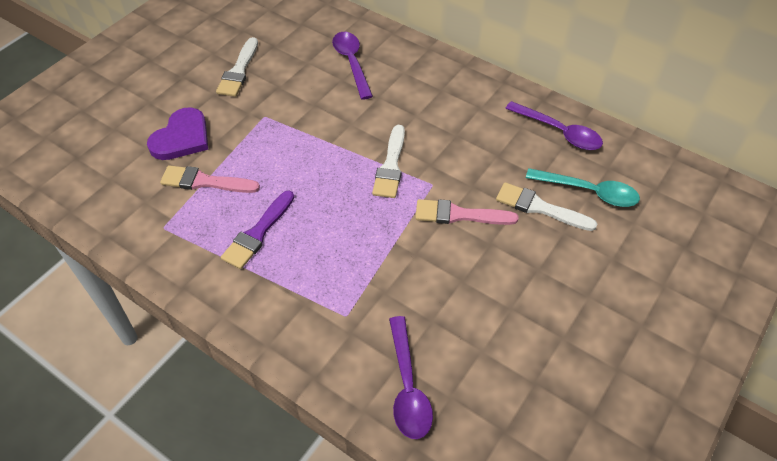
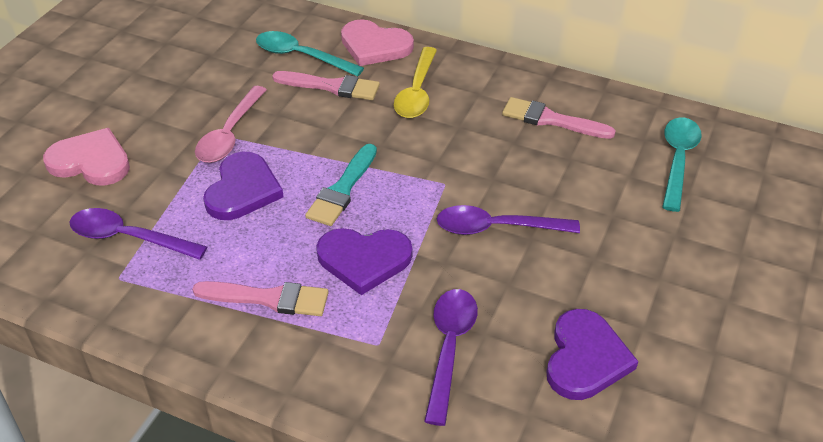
pink brush: [160,165,260,193] [415,199,518,225] = 2 -> [192,281,329,316] [272,71,380,100] [502,97,616,139] = 3
pink heart: none = 0 -> [43,128,130,186] [341,19,414,66] = 2
pink spoon: none = 0 -> [195,86,267,163] = 1
purple brush: [221,190,294,269] = 1 -> none = 0
purple heart: [147,108,208,160] = 1 -> [203,152,284,220] [316,228,412,295] [546,309,638,400] = 3
turquoise brush: none = 0 -> [305,144,377,226] = 1
turquoise spoon: [526,168,640,207] = 1 -> [256,31,364,77] [662,117,702,212] = 2
white brush: [216,37,258,97] [372,125,405,198] [496,182,597,231] = 3 -> none = 0
yellow spoon: none = 0 -> [394,47,437,118] = 1

